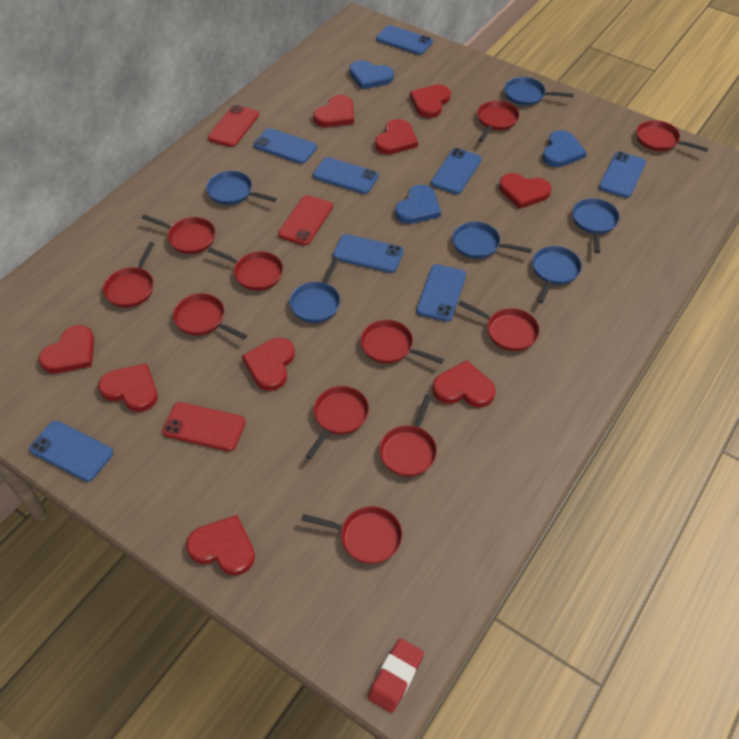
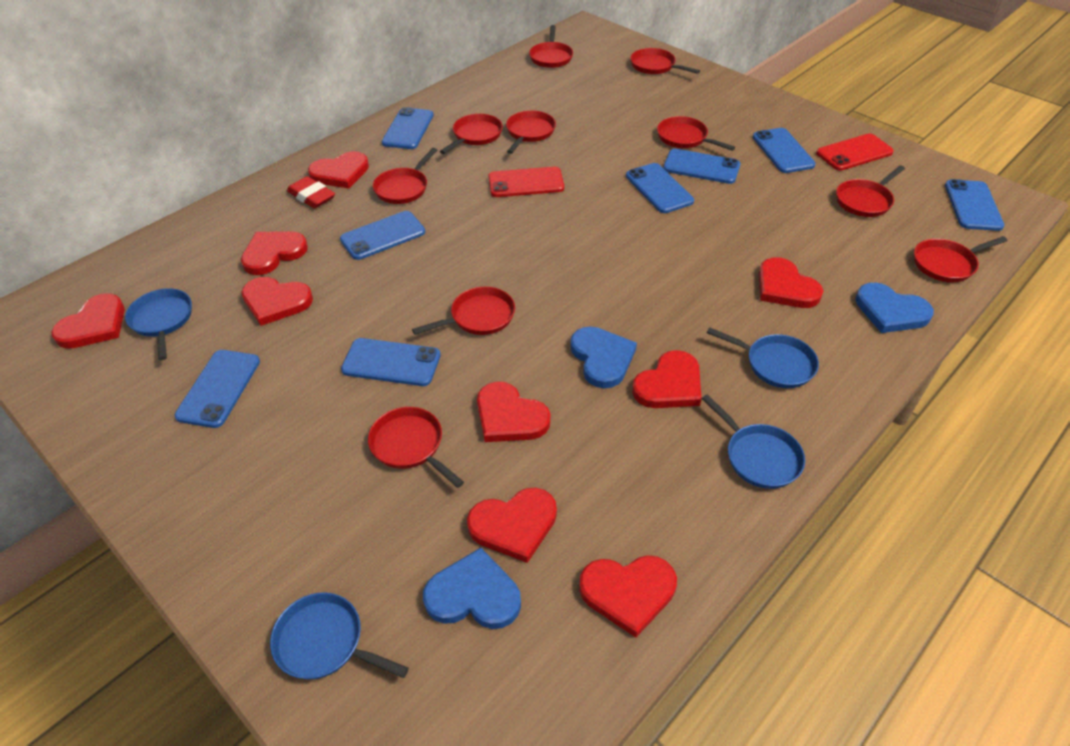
blue pan: [206,171,277,205] [289,257,340,323] [452,222,532,259] [504,77,574,106] [532,246,582,303] [572,198,620,253] = 6 -> [125,288,192,360] [270,592,409,679] [702,394,805,489] [707,327,819,388] = 4
red pan: [103,242,154,308] [142,214,215,254] [173,294,247,340] [207,247,283,291] [301,506,402,564] [306,386,369,459] [360,320,444,364] [379,394,437,477] [458,300,540,351] [477,100,519,142] [636,120,709,152] = 11 -> [368,407,464,488] [373,148,437,204] [412,287,515,335] [440,114,503,154] [506,111,556,154] [529,25,573,68] [630,48,700,74] [657,116,735,151] [836,166,905,217] [914,236,1007,282] = 10
red phone: [162,402,246,451] [208,105,259,147] [278,195,333,246] = 3 -> [488,167,564,197] [816,133,894,171] = 2

